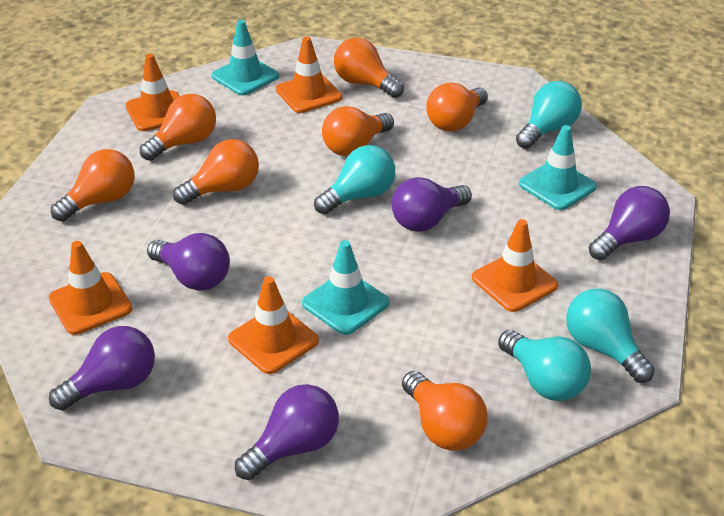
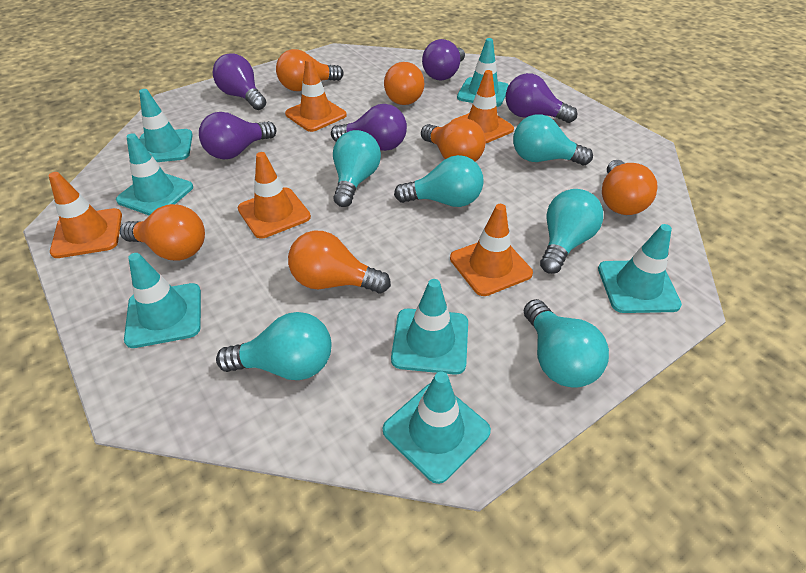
orange light bulb: [51,149,134,221] [140,94,216,161] [173,139,259,205] [322,106,394,156] [334,38,404,98] [402,371,488,451] [426,83,488,132] = 7 -> [120,204,205,260] [276,49,344,91] [288,231,391,293] [384,62,424,105] [421,118,486,161] [602,160,658,215] = 6
turquoise light bulb: [314,145,395,214] [498,330,591,401] [516,81,582,149] [566,289,655,383] = 4 -> [216,312,331,380] [333,130,381,207] [394,155,484,207] [513,114,593,165] [524,299,609,388] [540,189,603,274] = 6
turquoise traffic cone: [211,20,279,95] [302,240,390,335] [519,125,597,210] = 3 -> [116,133,193,215] [124,253,201,348] [139,89,192,162] [383,372,491,484] [391,279,468,375] [457,38,509,107] [598,224,682,313] = 7

